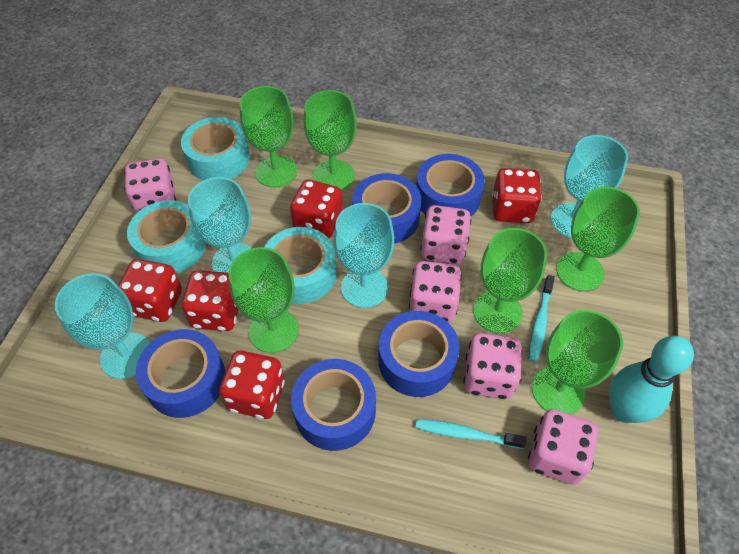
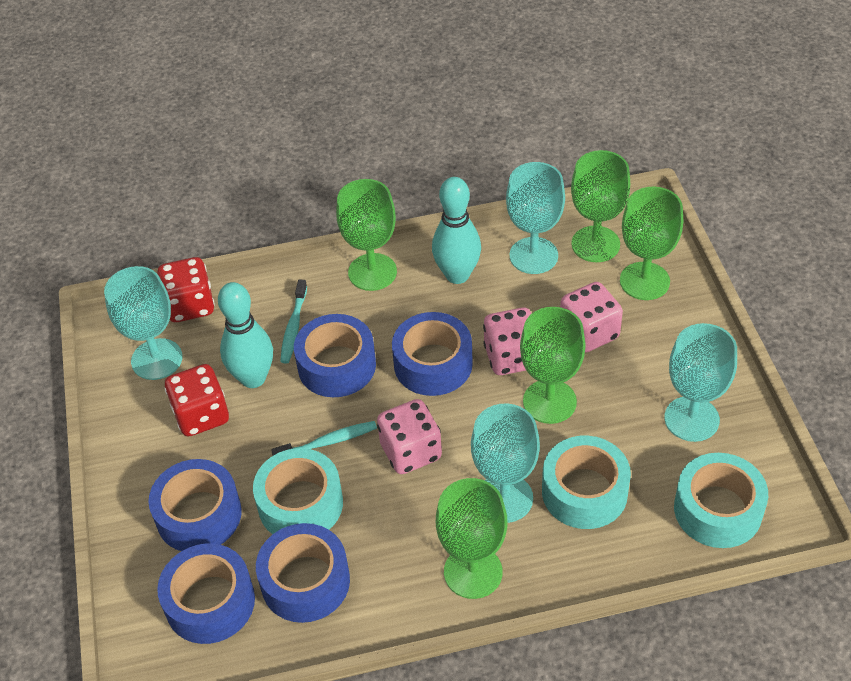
green goblet: [228,247,299,353] [240,86,297,188] [304,90,357,191] [473,228,547,334] [532,310,623,415] [556,187,640,291] = 6 -> [336,179,397,291] [436,478,507,599] [520,307,586,424] [571,150,630,262] [620,187,683,300] = 5
pink dice: [124,158,176,213] [409,261,462,322] [420,205,471,264] [463,333,523,399] [528,409,598,485] = 5 -> [377,399,442,474] [483,308,532,375] [560,282,623,353] = 3
red dice: [118,259,182,322] [181,270,239,331] [219,351,285,419] [290,179,343,239] [492,168,542,223] = 5 -> [157,257,215,322] [164,364,229,436] = 2
turquoise bowling pin: [609,336,694,423] = 1 -> [218,282,273,388] [432,177,481,284] = 2

